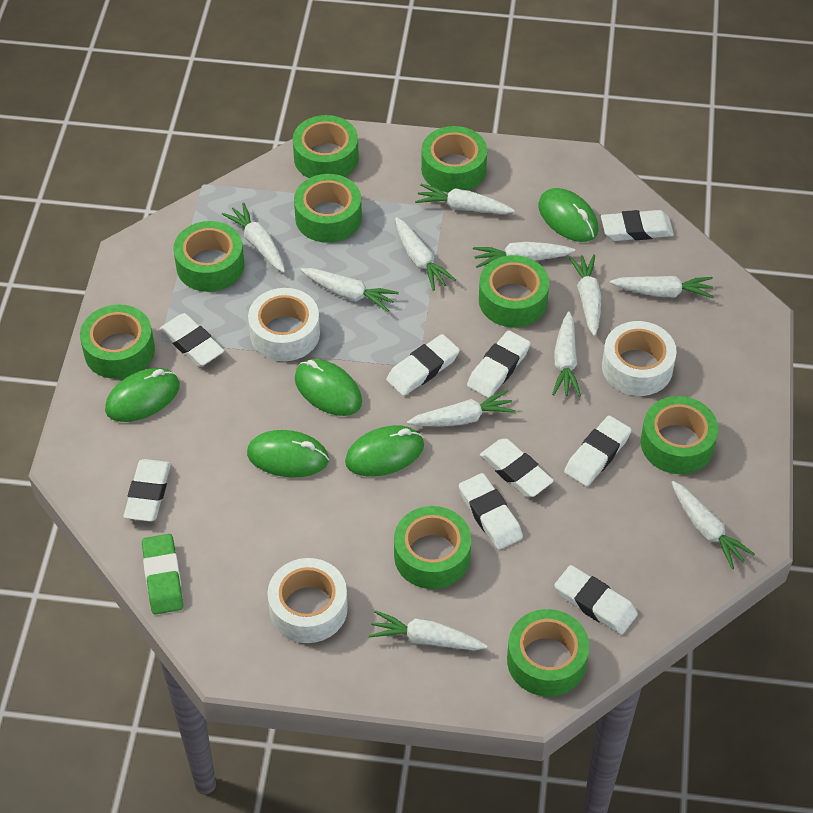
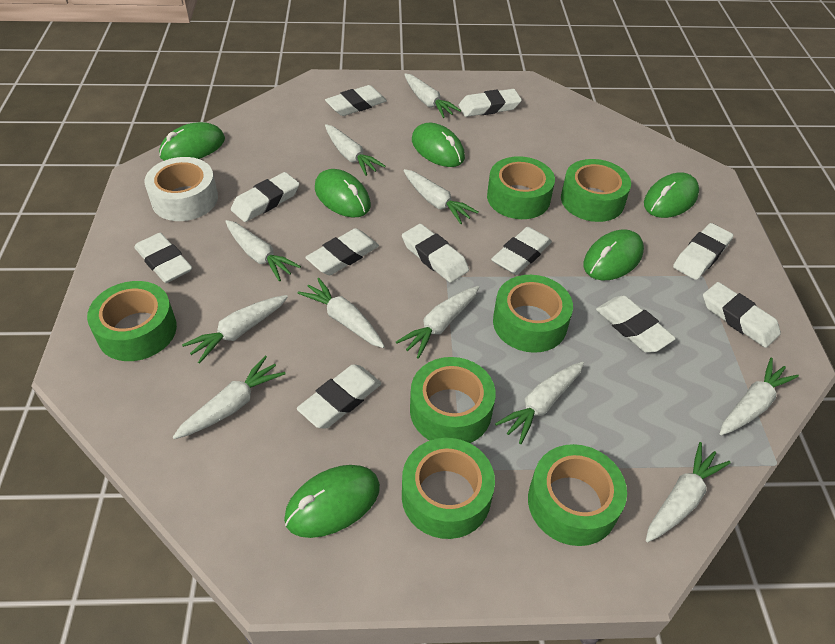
green eraser: [142,534,183,615] = 1 -> none = 0
green mouse: [105,368,180,422] [247,430,329,478] [295,359,362,416] [345,425,424,477] [538,188,599,242] = 5 -> [159,122,225,161] [284,465,380,538] [315,169,371,218] [412,123,465,167] [583,229,644,281] [644,172,699,218] = 6
green tape: [80,304,155,379] [174,221,244,292] [293,115,359,178] [294,174,362,243] [394,506,471,589] [421,126,487,193] [479,255,549,327] [507,609,589,697] [641,396,718,474] = 9 -> [87,281,177,361] [402,438,495,539] [410,357,496,443] [487,156,555,219] [493,275,573,353] [528,444,627,546] [561,159,631,222] = 7
white eraser: [123,459,171,522] [160,313,224,367] [386,334,460,396] [459,473,523,550] [467,330,531,398] [480,439,554,497] [554,565,638,635] [564,416,632,486] [601,210,674,241] = 9 -> [134,233,192,283] [231,172,299,222] [297,364,382,429] [305,228,379,275] [325,85,387,116] [402,224,469,283] [459,89,522,117] [491,227,552,275] [596,295,676,353] [673,223,734,280] [703,282,781,348] = 11
white tape: [248,288,320,361] [268,558,348,643] [602,321,677,396] = 3 -> [145,157,218,221] = 1

